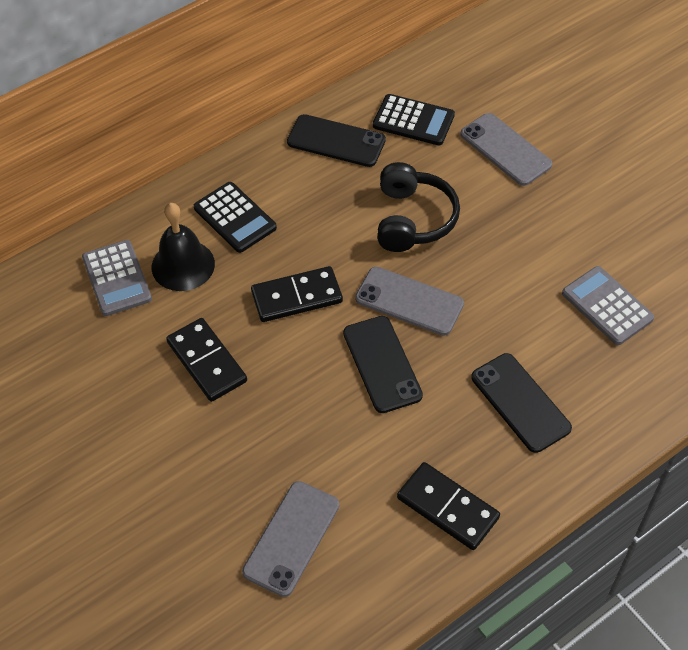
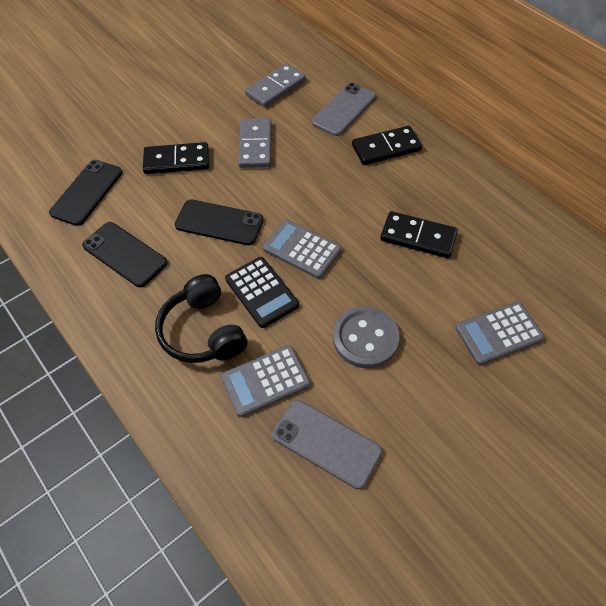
black bell: [152,203,215,291] = 1 -> none = 0
black calculator: [194,182,277,253] [373,94,455,145] = 2 -> [225,257,299,328] = 1
grey button: none = 0 -> [333,307,399,368] = 1
grey calculator: [82,240,152,316] [562,266,654,345] = 2 -> [221,345,310,417] [263,220,341,279] [455,301,544,365] = 3
grey domino: none = 0 -> [238,118,272,168] [245,63,306,108] = 2
grey phone: [242,481,339,597] [355,267,464,336] [461,113,552,186] = 3 -> [272,400,382,489] [311,83,376,136] = 2

